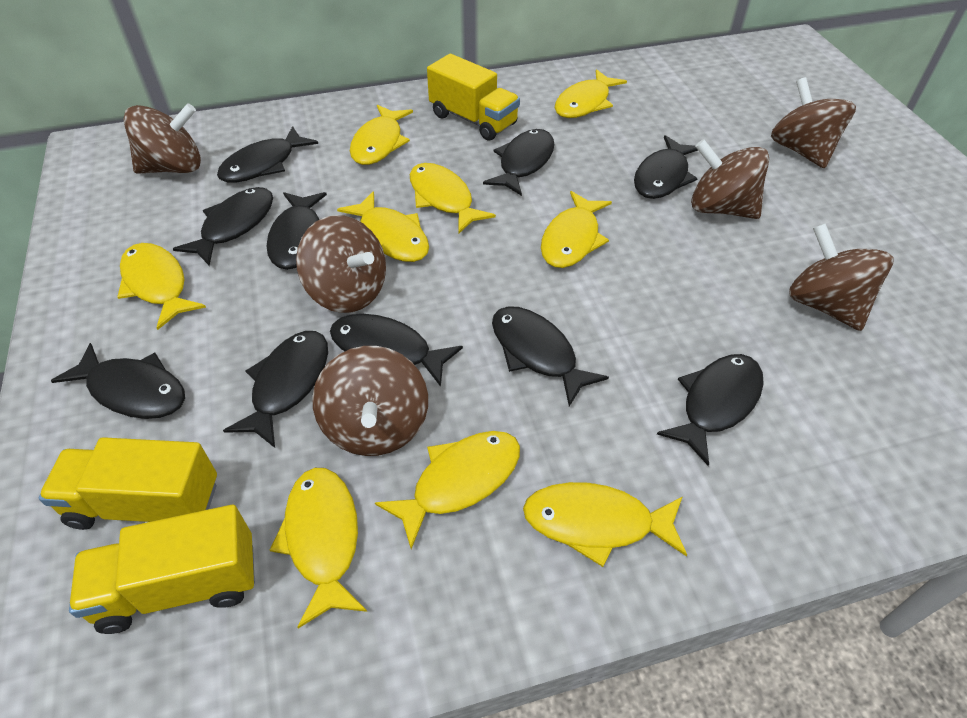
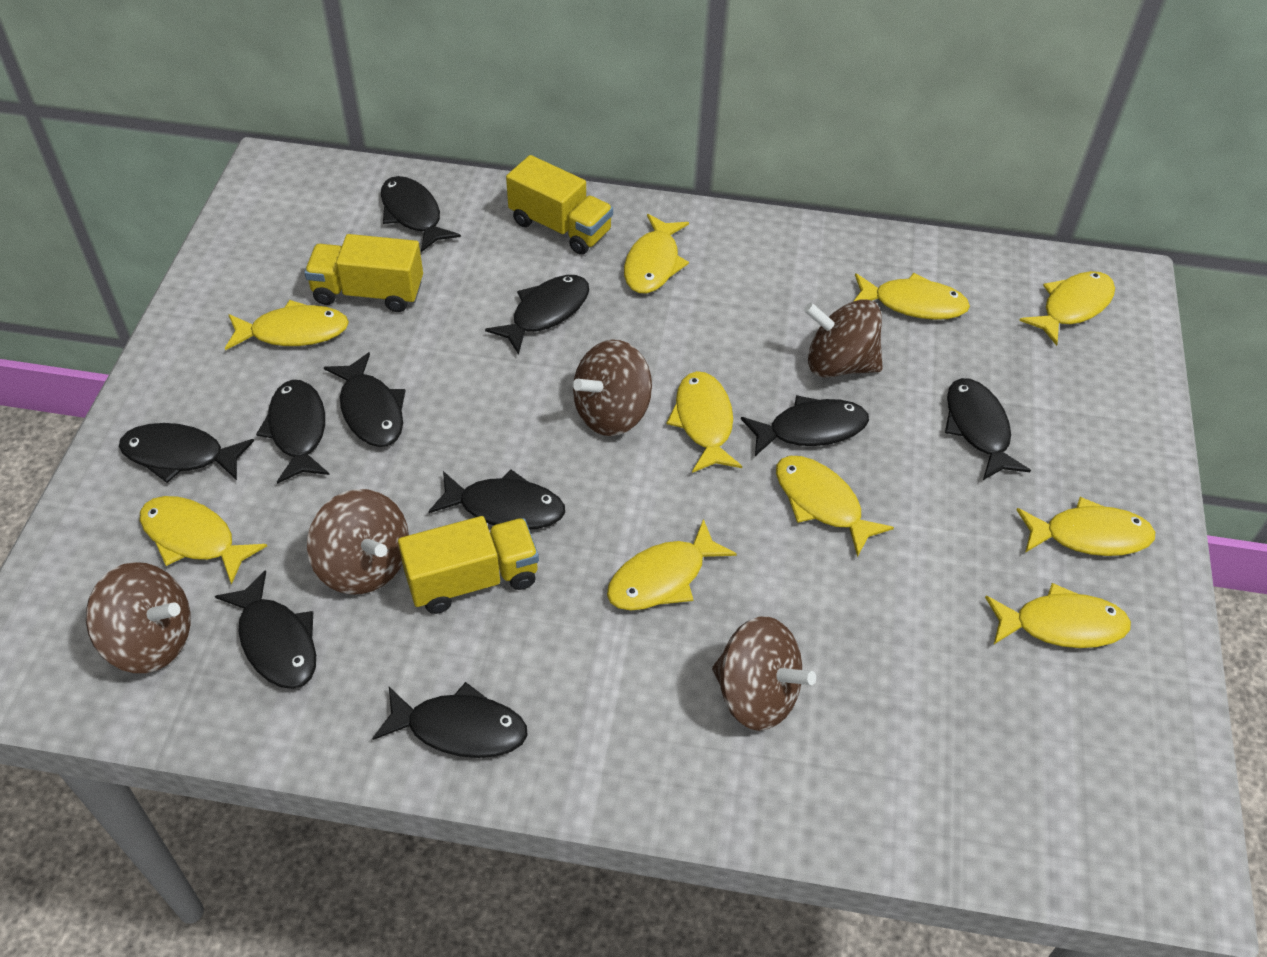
brown spinning top: [123,103,201,174] [296,215,386,313] [312,346,428,456] [691,139,769,219] [771,77,856,168] [789,223,894,331] = 6 -> [86,562,191,673] [307,489,409,595] [573,339,652,436] [712,616,816,731] [804,299,883,378] = 5
yellow fish: [117,243,206,330] [270,468,367,628] [337,191,429,262] [350,105,413,165] [375,431,520,549] [410,163,496,233] [523,482,687,567] [541,191,612,268] [555,69,627,118] = 9 -> [140,496,267,585] [225,300,349,350] [607,519,737,611] [624,214,689,293] [667,371,742,473] [776,456,894,557] [853,273,970,320] [985,583,1131,648] [1017,497,1155,556] [1019,271,1115,346] = 10

